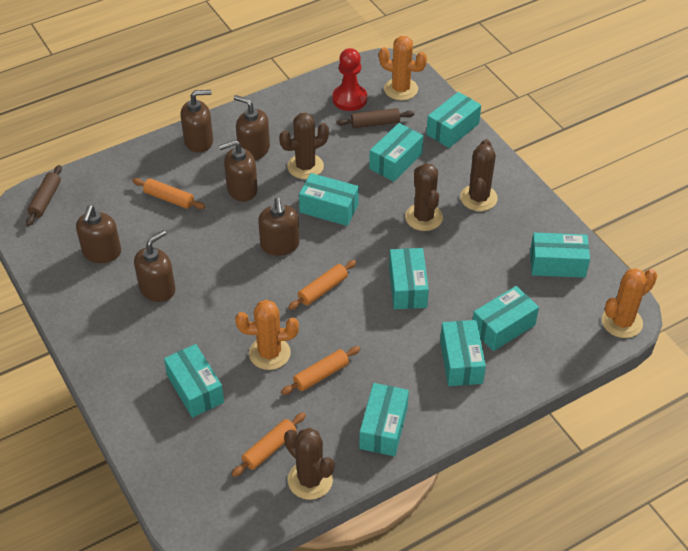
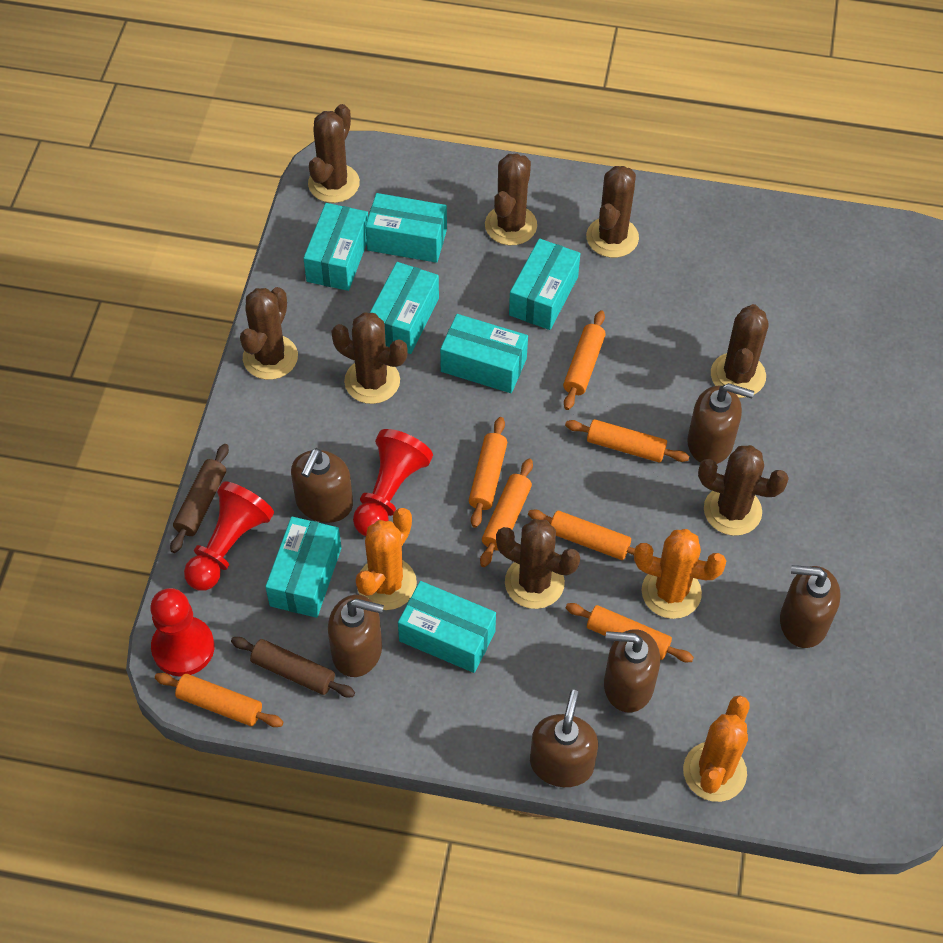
brown cactus: [279,113,329,179] [284,428,335,500] [405,163,443,231] [460,139,498,211] = 4 -> [240,287,298,380] [308,104,360,203] [331,312,408,404] [485,154,537,245] [496,519,580,609] [586,166,639,258] [698,445,789,536] [711,304,769,398] = 8
orange rolling pin: [132,178,205,209] [232,412,306,477] [281,346,360,395] [288,260,357,310] = 4 -> [155,673,283,727] [469,417,507,528] [480,459,533,567] [528,509,635,560] [563,310,606,410] [565,419,689,462] [566,603,694,662] = 7
red pawn: [332,48,367,111] = 1 -> [150,588,214,677] [184,481,274,591] [353,429,433,536] = 3
turquoise box: [164,344,224,418] [299,173,359,226] [359,383,409,456] [369,123,423,182] [389,248,429,309] [426,92,481,148] [440,320,486,386] [473,286,539,351] [530,233,590,278] = 9 -> [265,517,341,618] [303,203,368,291] [365,193,447,263] [370,262,439,354] [398,581,496,673] [440,314,528,393] [509,239,580,330] = 7

